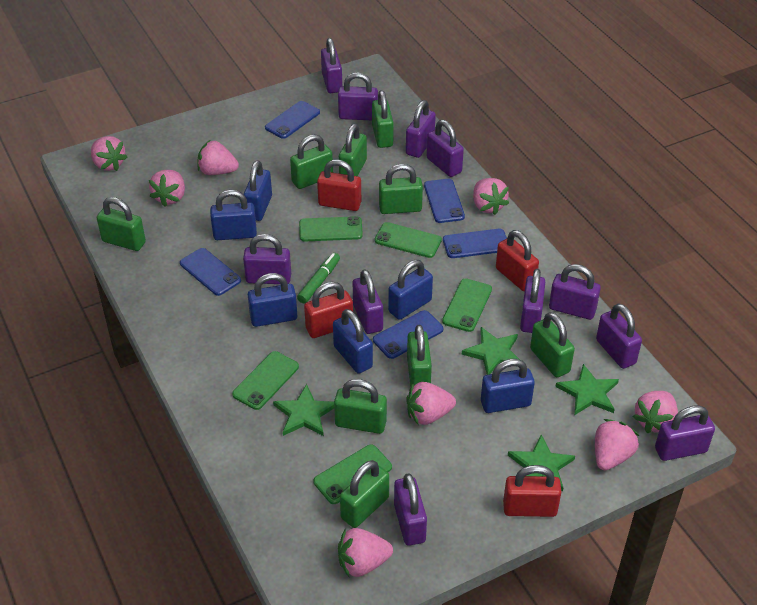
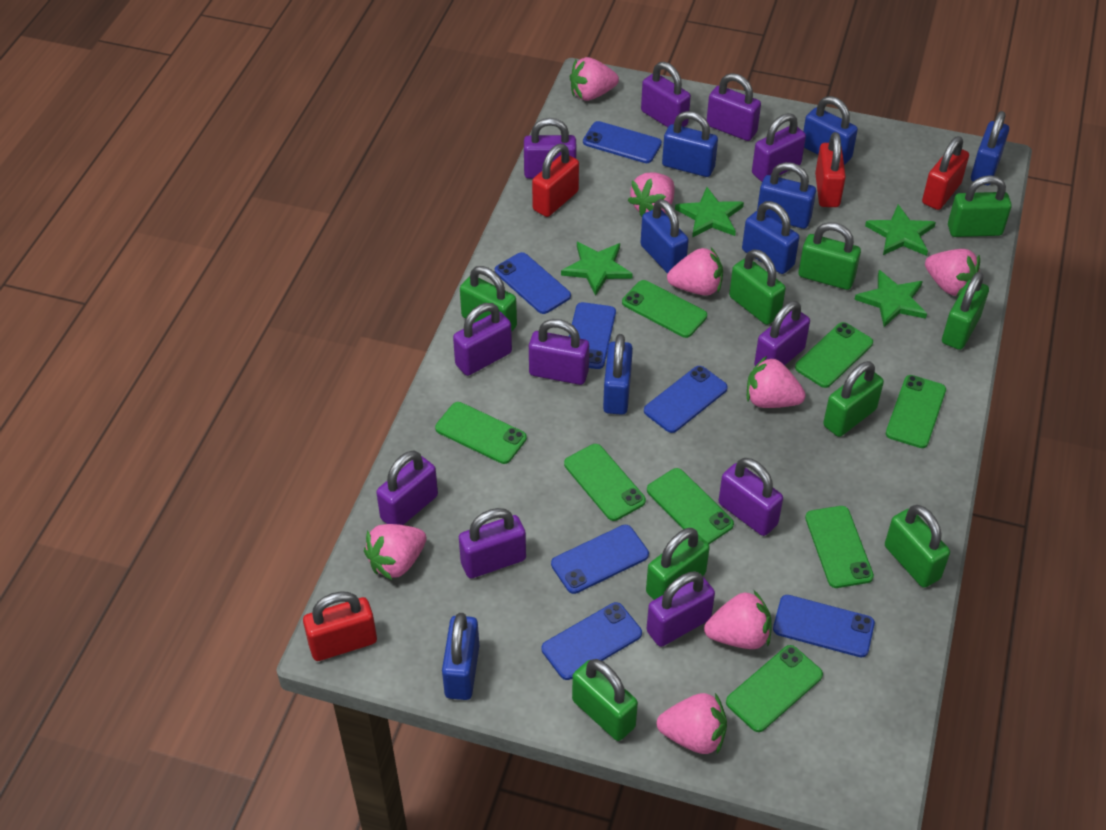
blue padlock: [210,190,257,240] [244,160,272,221] [248,273,297,327] [333,309,373,374] [388,260,433,320] [481,359,535,413] = 6 -> [442,613,479,700] [603,334,633,415] [641,199,689,274] [662,111,718,177] [742,201,799,274] [757,162,816,229] [803,96,858,165] [971,111,1009,185] = 8
blue phone: [180,248,241,296] [265,101,320,139] [373,310,443,359] [424,179,465,223] [443,229,507,258] = 5 -> [495,252,571,314] [542,602,642,680] [551,525,649,594] [569,302,616,369] [583,121,662,163] [644,366,728,433] [773,595,875,657] = 7
green marker: [297,253,340,304] = 1 -> none = 0
green phone: [232,351,299,410] [299,216,363,241] [313,444,392,504] [375,222,442,258] [442,278,492,332] = 5 -> [435,402,527,464] [564,444,646,521] [622,280,707,338] [647,468,734,544] [726,645,823,732] [795,322,873,388] [805,506,874,588] [886,375,946,448] = 8

